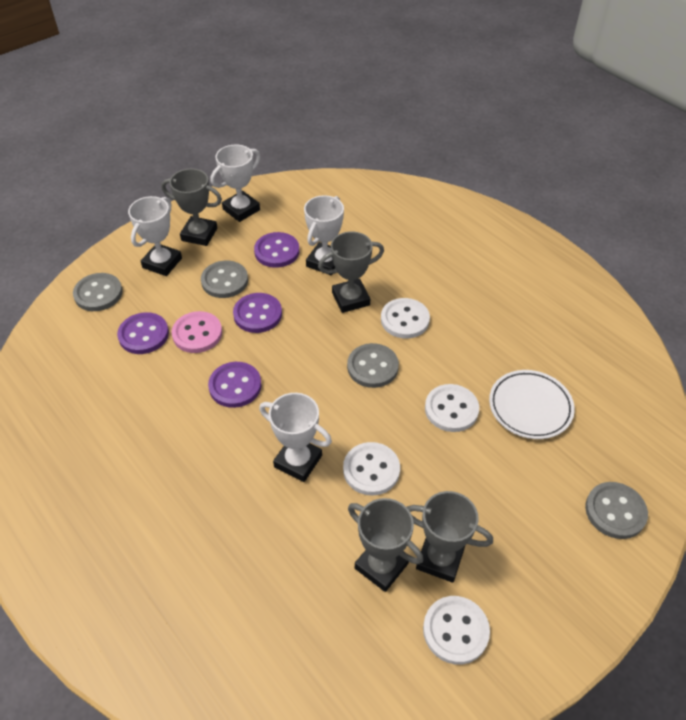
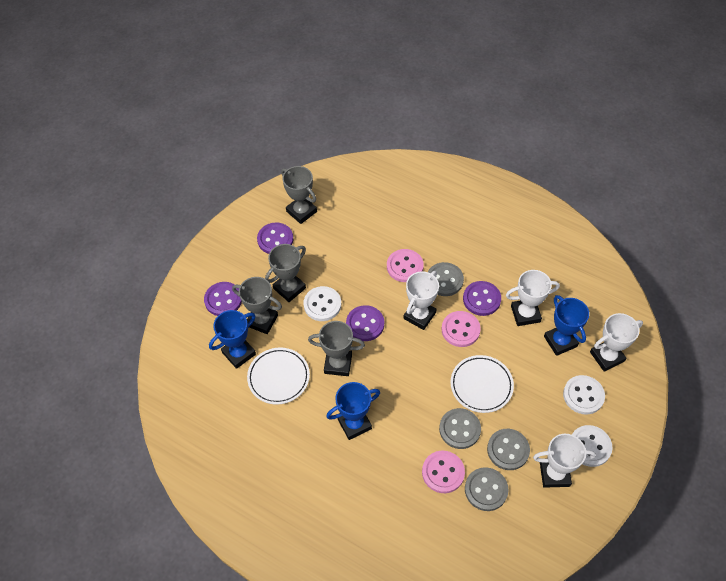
blue trophy: none = 0 -> [209,310,256,369] [326,382,380,440] [544,295,589,356] = 3
pink button: [171,311,222,353] = 1 -> [387,249,424,282] [422,451,465,493] [442,311,481,347] = 3
white button: [343,442,400,496] [381,298,430,339] [423,596,490,665] [425,384,479,432] = 4 -> [303,286,341,321] [563,375,605,415] [572,425,613,467] = 3
white plate: [489,370,575,439] = 1 -> [247,348,310,404] [450,355,514,413] = 2

